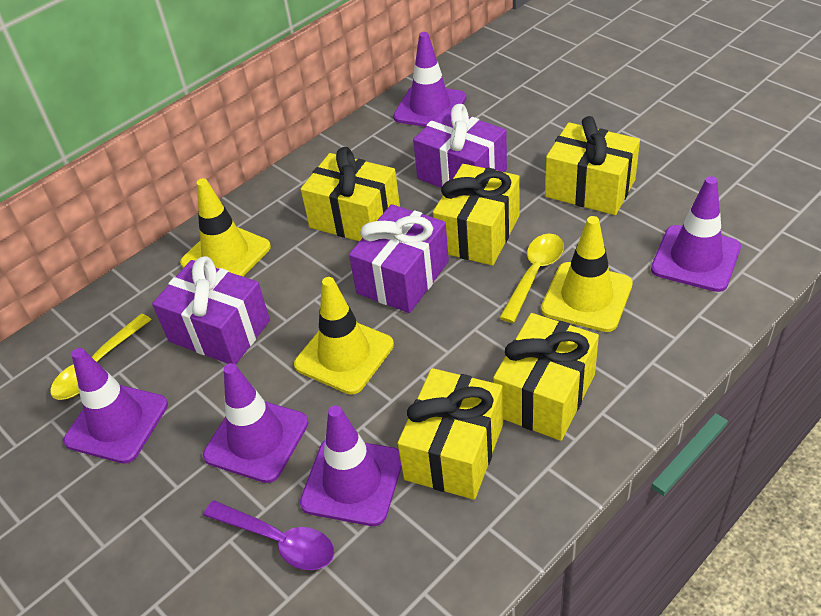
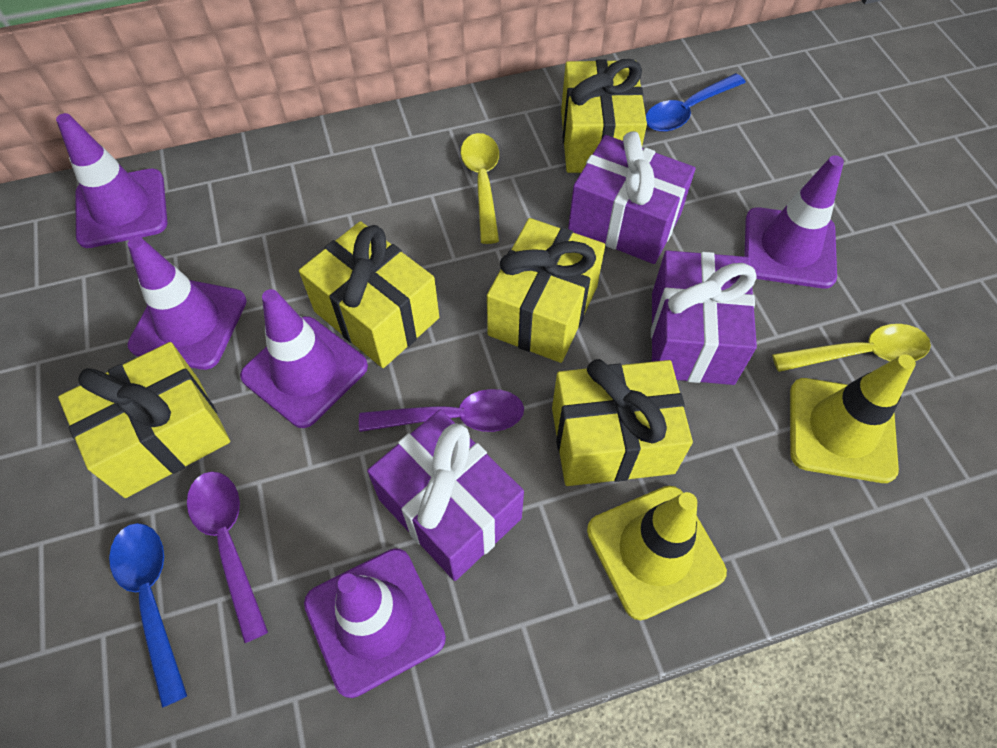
blue spoon: none = 0 -> [109,523,187,708] [646,73,746,132] = 2
purple spoon: [203,500,334,570] = 1 -> [187,471,268,643] [359,389,524,432] = 2
yellow traffic cone: [180,178,271,276] [294,277,394,395] [541,216,633,332] = 3 -> [587,486,727,620] [790,354,916,483] = 2

